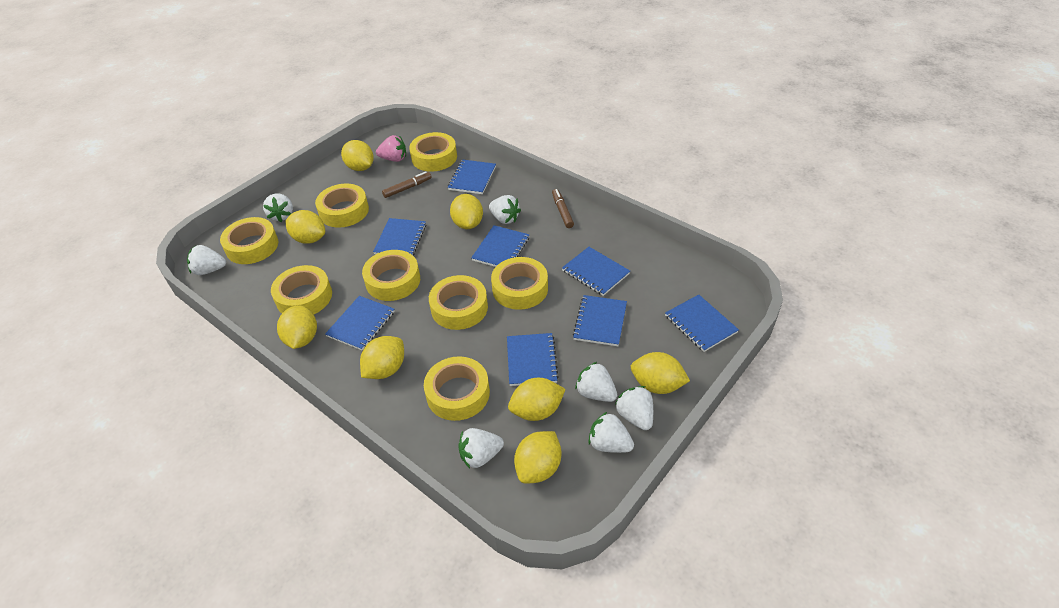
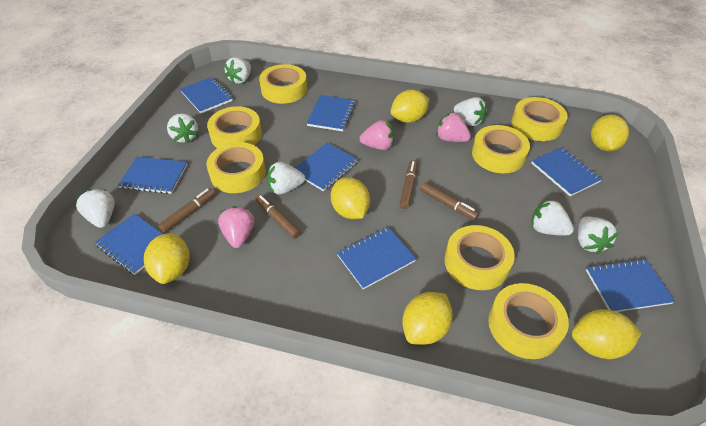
brown marker: [382,171,432,198] [552,189,574,228] = 2 -> [158,188,215,233] [255,195,301,239] [400,161,417,209] [421,182,479,220] = 4
pink strawberry: [376,135,406,162] = 1 -> [218,206,254,248] [360,120,395,150] [436,112,471,142] = 3
yellow lemon: [277,306,317,349] [285,210,325,244] [341,140,374,171] [360,336,404,379] [450,194,483,229] [508,378,566,421] [514,431,561,484] [631,352,690,394] = 8 -> [144,233,190,284] [331,177,370,219] [391,90,429,123] [402,292,453,345] [572,309,641,359] [591,115,629,151] = 6
yellow tape: [220,217,278,264] [271,265,332,314] [315,183,369,228] [362,250,420,301] [409,132,457,172] [424,356,490,421] [429,275,488,330] [491,257,548,310] = 8 -> [206,142,266,193] [207,106,262,148] [259,64,307,104] [444,225,515,290] [472,125,530,173] [488,283,569,359] [511,97,568,141] = 7

